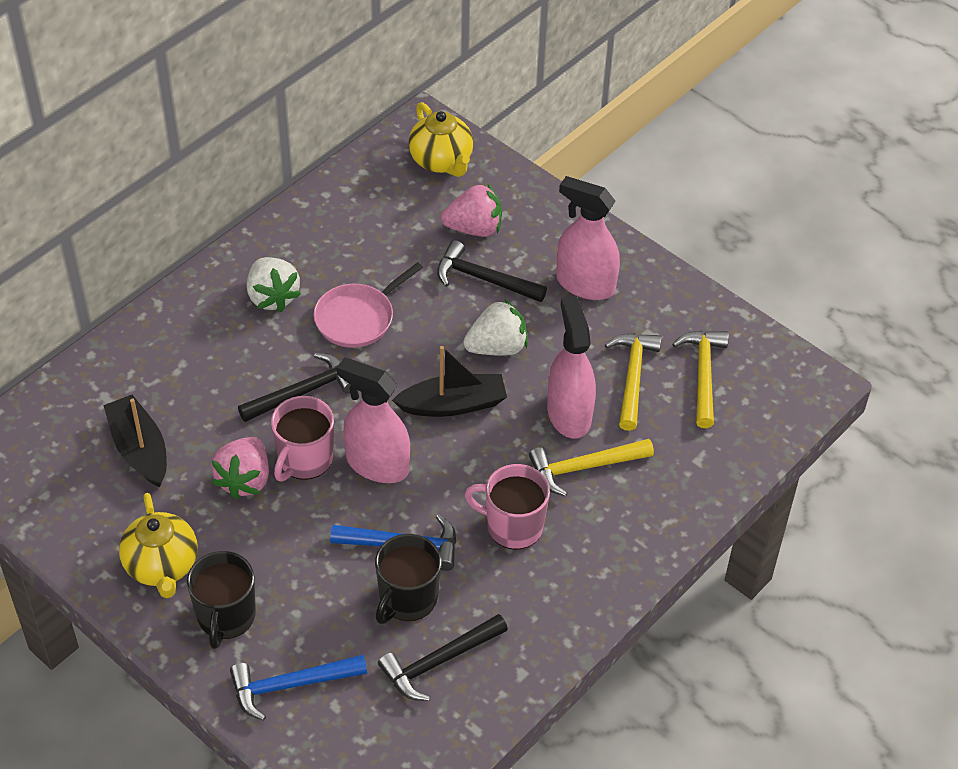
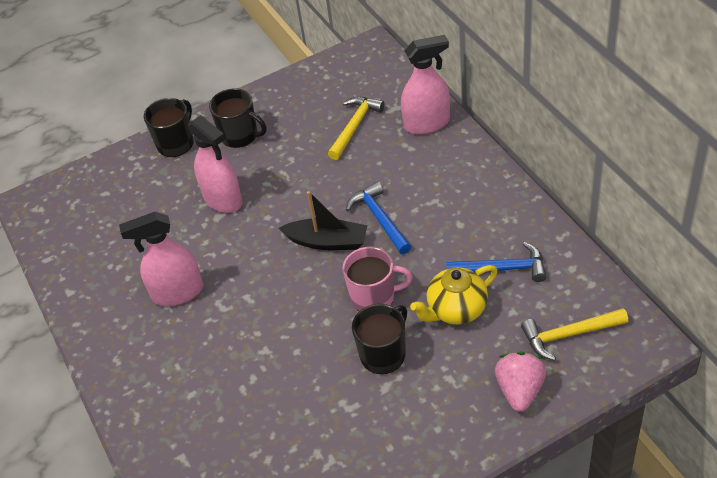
black boat: [104,395,167,487] [392,346,507,417] = 2 -> [279,191,367,250] = 1
black hammer: [238,353,350,422] [378,614,508,701] [437,240,547,302] = 3 -> none = 0
black mug: [187,551,256,649] [375,534,441,624] = 2 -> [144,98,194,157] [209,88,267,148] [352,304,407,374] = 3
pink mug: [271,396,334,482] [465,464,550,550] = 2 -> [342,247,413,311] = 1
pink pan: [313,262,423,348] = 1 -> none = 0
pink strawberry: [211,437,269,499] [441,184,502,237] = 2 -> [495,351,546,412] = 1
white strawberry: [247,257,301,312] [463,299,528,356] = 2 -> none = 0
yellow hammer: [529,439,654,496] [605,333,662,431] [672,331,729,428] = 3 -> [328,97,385,160] [521,308,628,361] = 2
yellow teapot: [119,493,198,598] [408,102,473,177] = 2 -> [410,265,498,325] = 1

